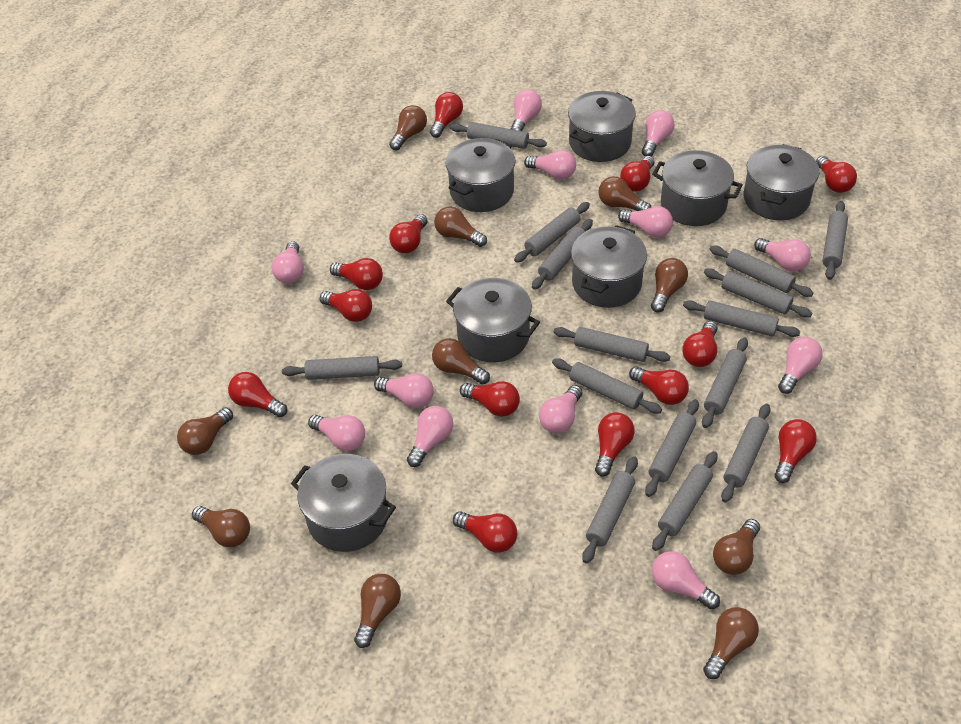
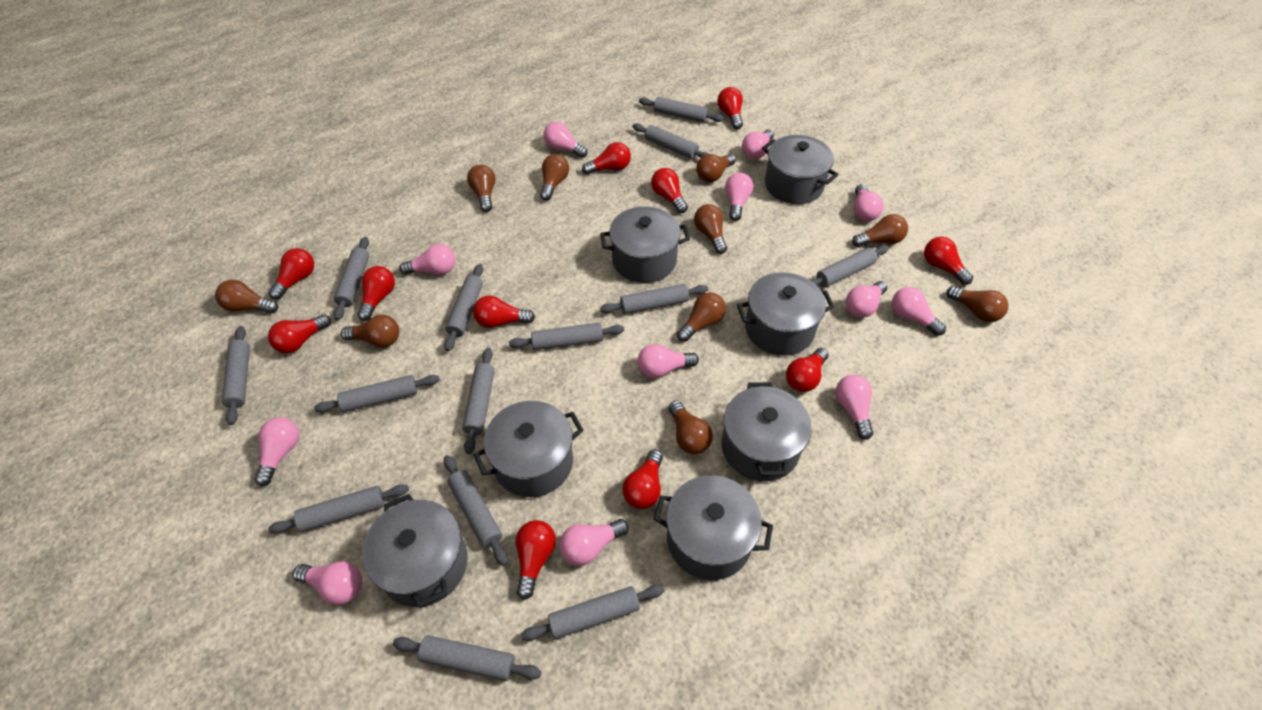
grey rolling pin: [282,356,402,380] [450,122,547,149] [514,202,590,263] [532,219,593,290] [552,358,662,414] [554,327,670,362] [582,456,638,563] [645,399,699,497] [652,451,718,551] [683,300,800,337] [702,337,748,428] [704,268,812,318] [710,246,813,297] [721,404,770,503] [822,201,848,280] = 15 -> [222,326,250,425] [268,484,409,534] [314,375,440,413] [333,237,369,320] [393,635,542,681] [444,264,483,351] [444,455,508,566] [462,348,495,454] [509,323,624,350] [521,585,665,641] [600,284,708,314] [633,123,709,159] [639,97,724,123] [810,245,889,287] = 14
red light bulb: [228,372,287,417] [320,289,372,322] [330,258,383,290] [389,214,428,254] [430,92,463,138] [453,511,517,553] [460,381,520,417] [595,412,635,477] [620,156,654,192] [629,366,689,405] [682,321,717,367] [774,419,817,483] [816,156,857,193] = 13 -> [268,314,331,353] [269,248,314,300] [357,266,395,321] [473,295,535,328] [516,520,556,600] [582,142,631,175] [622,449,663,509] [651,168,688,213] [717,87,743,129] [786,348,829,392] [924,237,973,285] = 11

